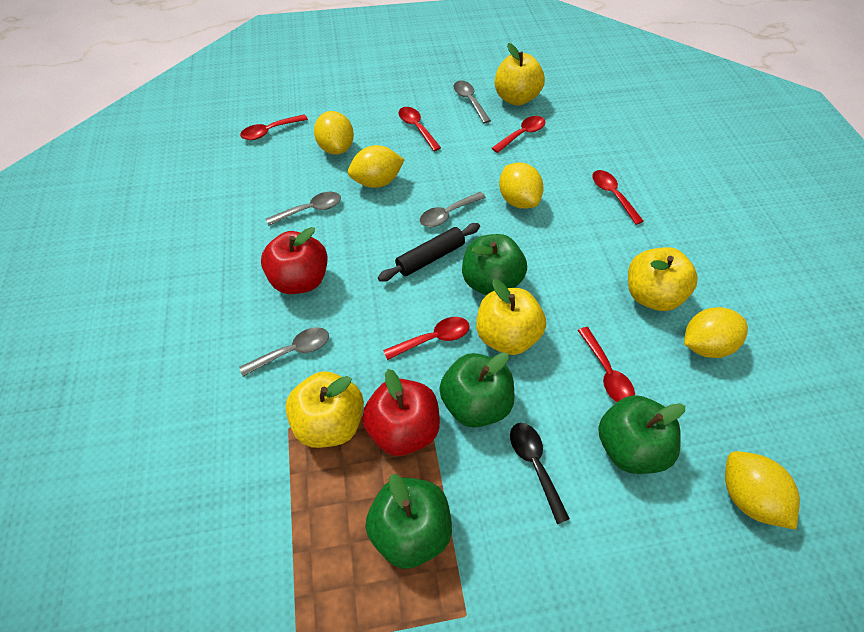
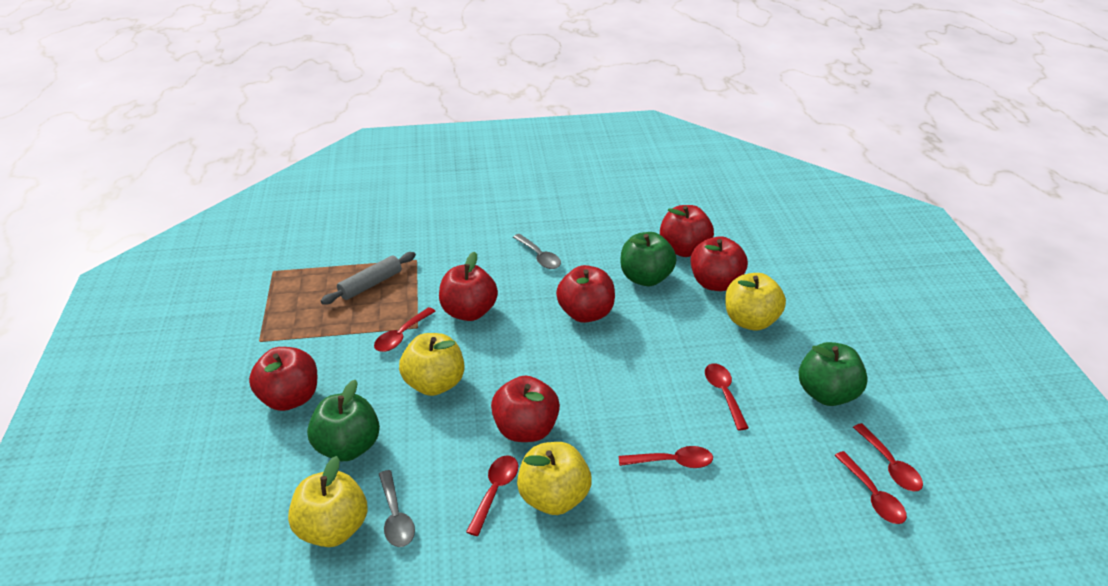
black rolling pin: [378,223,480,282] = 1 -> none = 0
black spoon: [510,423,570,524] = 1 -> none = 0
green apple: [365,474,452,569] [439,352,514,428] [462,234,527,295] [598,395,685,474] = 4 -> [307,380,380,461] [620,232,677,286] [799,342,868,406] = 3
grey rolling pin: none = 0 -> [321,252,416,305] = 1
grey spoon: [239,327,329,377] [266,192,341,226] [420,192,486,227] [453,81,491,124] = 4 -> [379,470,415,547] [513,234,561,269] = 2
red apple: [261,227,328,294] [362,369,440,456] = 2 -> [249,347,317,411] [439,252,498,321] [491,376,560,442] [556,265,615,323] [660,205,714,257] [691,236,748,291] = 6
yellow lemon: [314,111,354,155] [348,145,405,188] [499,162,544,209] [684,307,748,358] [725,451,800,530] = 5 -> none = 0

